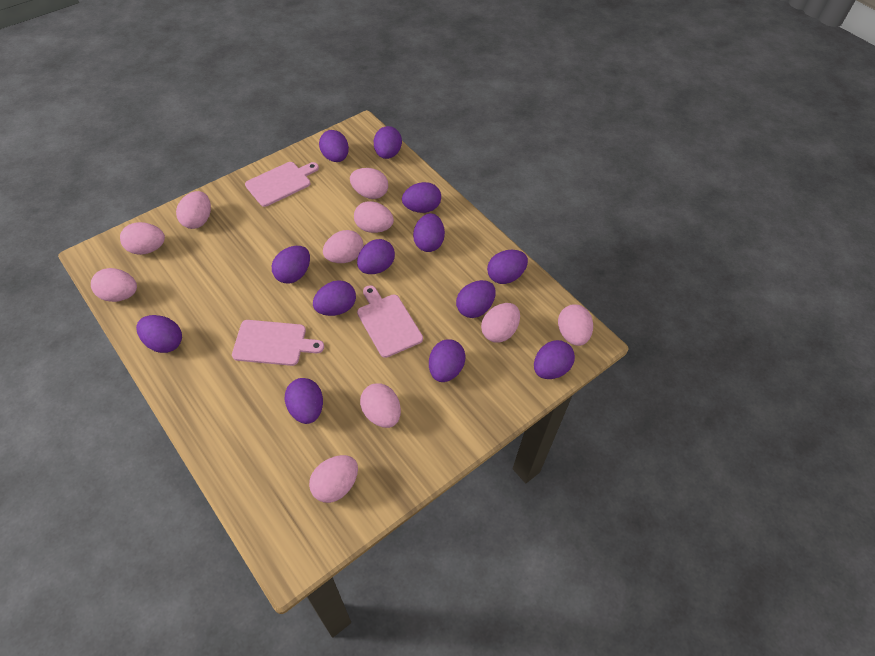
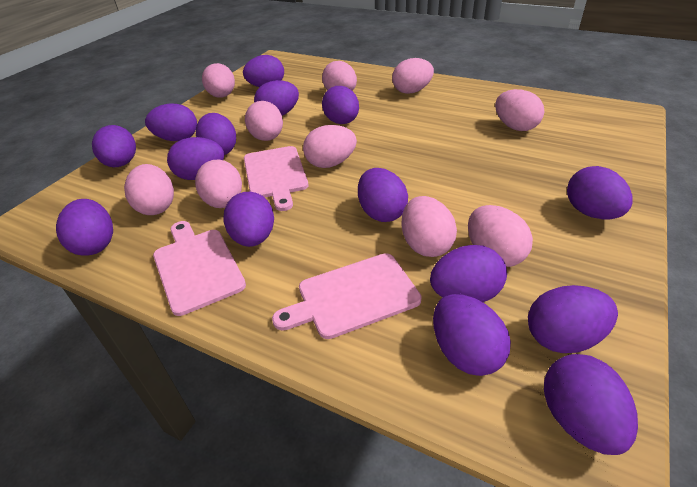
purple egg: [136,315,182,353] [272,246,310,283] [285,378,323,424] [313,280,356,316] [319,130,349,162] [357,239,395,274] [374,126,402,159] [402,182,441,213] [413,213,445,252] [429,339,466,382] [456,280,496,318] [487,250,528,284] [534,340,575,379] = 13 -> [56,199,113,256] [92,125,136,167] [145,104,197,141] [167,137,224,180] [196,113,236,155] [223,192,274,247] [243,55,284,87] [254,80,299,116] [322,86,359,124] [358,168,408,222] [430,245,507,302] [433,294,511,376] [528,285,618,353] [544,354,638,455] [567,166,633,219] = 15

